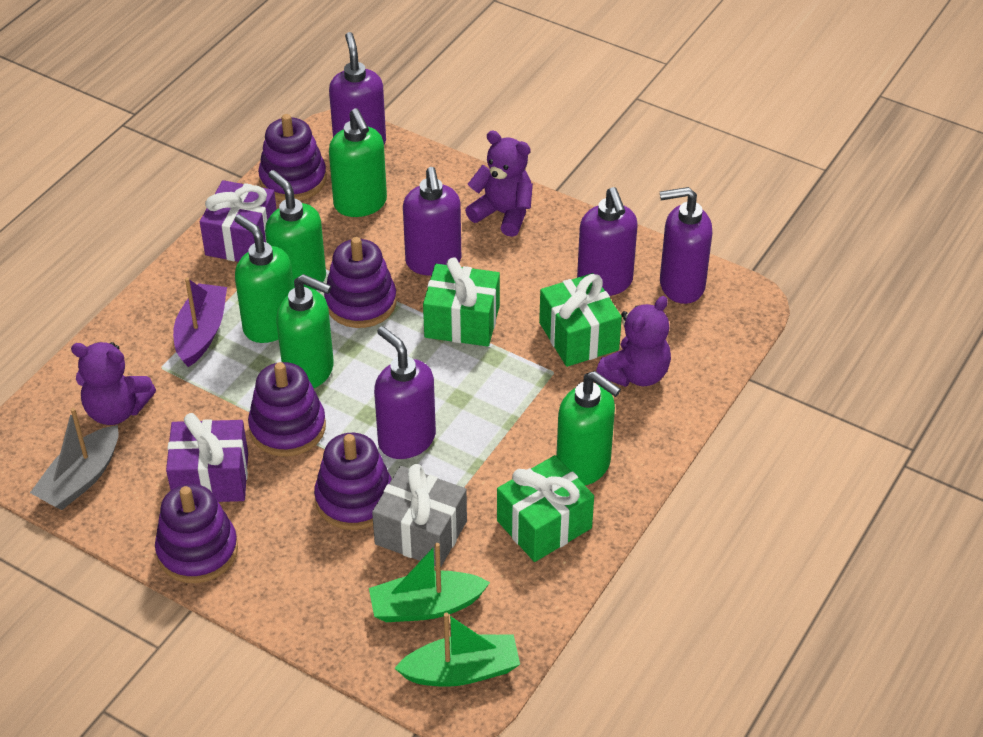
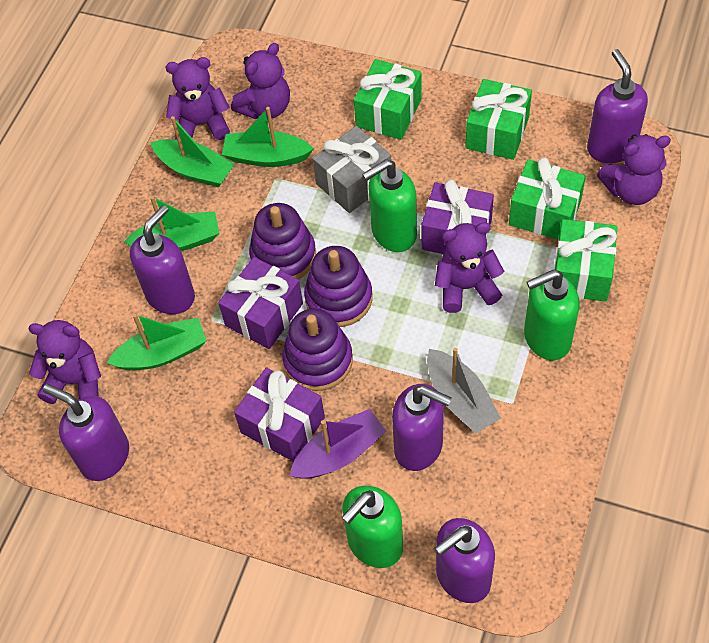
green boat: [369,543,490,622] [394,613,520,687] = 2 -> [107,314,207,370] [124,196,219,251] [151,116,235,187] [222,107,314,167] = 4
green gift: [423,257,500,347] [497,455,594,562] [539,273,622,367] = 3 -> [354,59,422,140] [466,79,532,160] [509,157,586,240] [554,219,618,302] = 4
green soap dispenser: [235,214,294,343] [265,170,326,290] [276,274,334,388] [329,108,387,217] [556,371,621,485] = 5 -> [341,486,403,568] [362,159,417,252] [524,269,579,360] = 3
purple gift: [166,413,248,502] [200,180,277,262] = 2 -> [218,257,303,349] [234,367,325,462] [421,180,494,254] = 3
purple stacking toy: [155,484,238,583] [248,362,326,457] [258,114,326,201] [314,433,392,530] [324,237,396,328] = 5 -> [249,203,316,279] [282,309,353,391] [304,246,372,327] = 3
purple teddy bear: [71,342,156,425] [465,131,533,237] [596,296,671,387] = 3 -> [29,320,101,404] [165,57,230,140] [231,43,290,119] [435,222,504,313] [597,134,671,205] = 5

